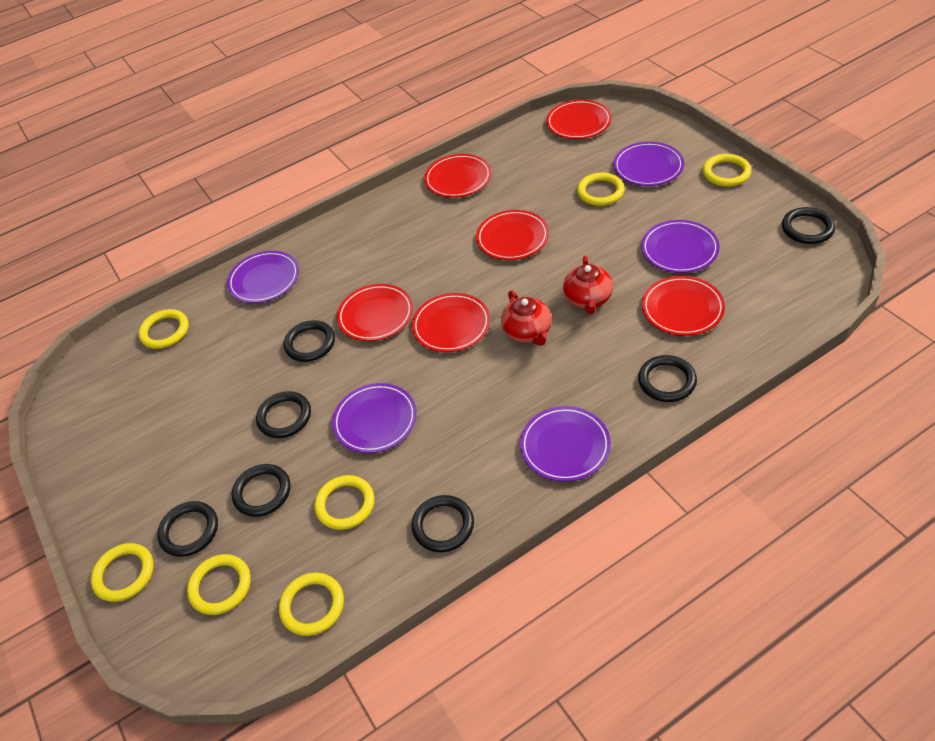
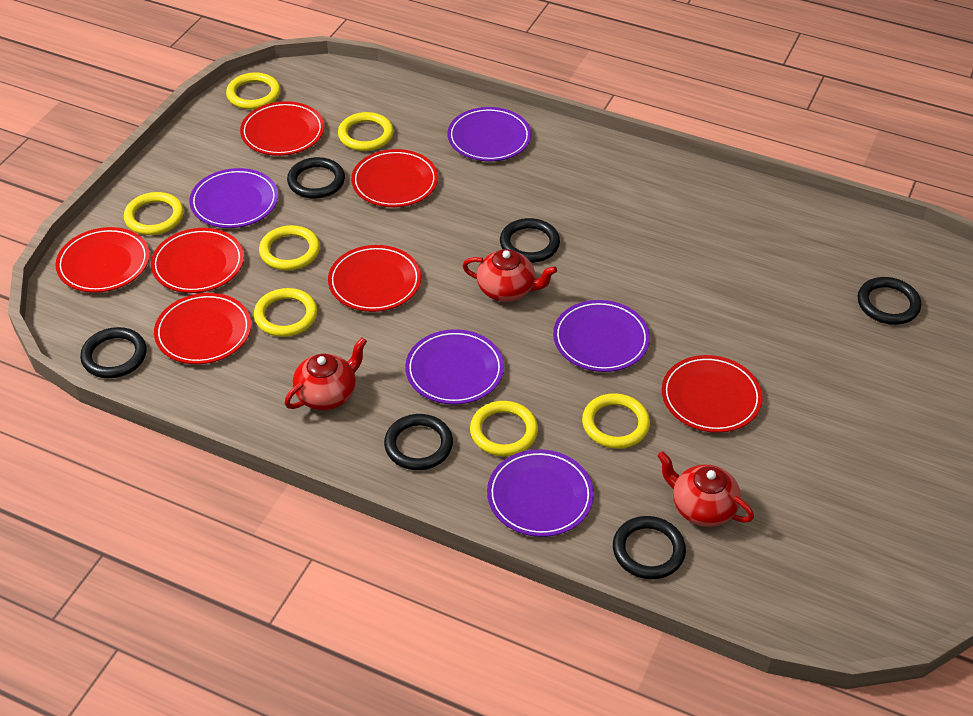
black ring: [157,501,218,557] [232,464,290,517] [256,391,311,438] [284,320,335,362] [412,495,474,552] [638,355,697,402] [782,207,836,244] = 7 -> [80,327,147,378] [287,157,345,199] [384,414,453,470] [500,218,560,263] [613,516,686,579] [858,277,921,325] = 6
red plate: [337,284,413,341] [412,293,490,352] [424,154,491,198] [476,210,549,260] [546,100,612,139] [642,276,725,336] = 6 -> [55,227,150,293] [151,228,244,293] [154,293,251,364] [240,101,324,156] [328,245,421,312] [351,149,438,207] [662,355,763,433] = 7
red teapot: [501,290,552,346] [563,256,613,314] = 2 -> [285,337,367,410] [462,249,557,302] [657,451,754,527] = 3

